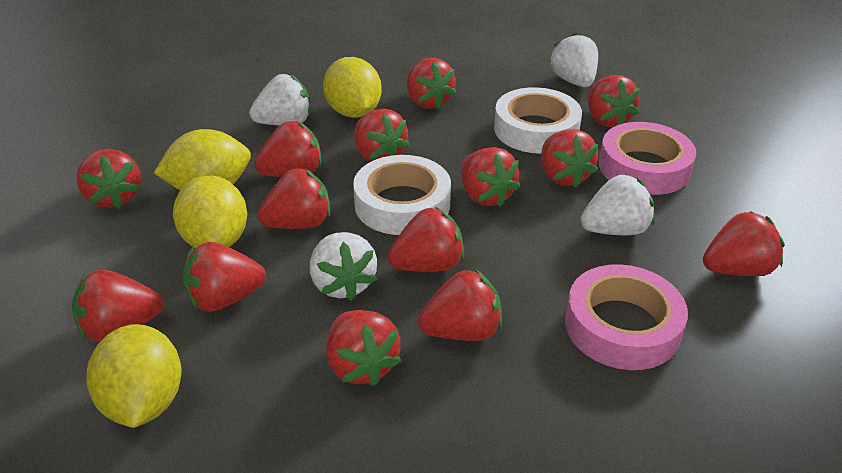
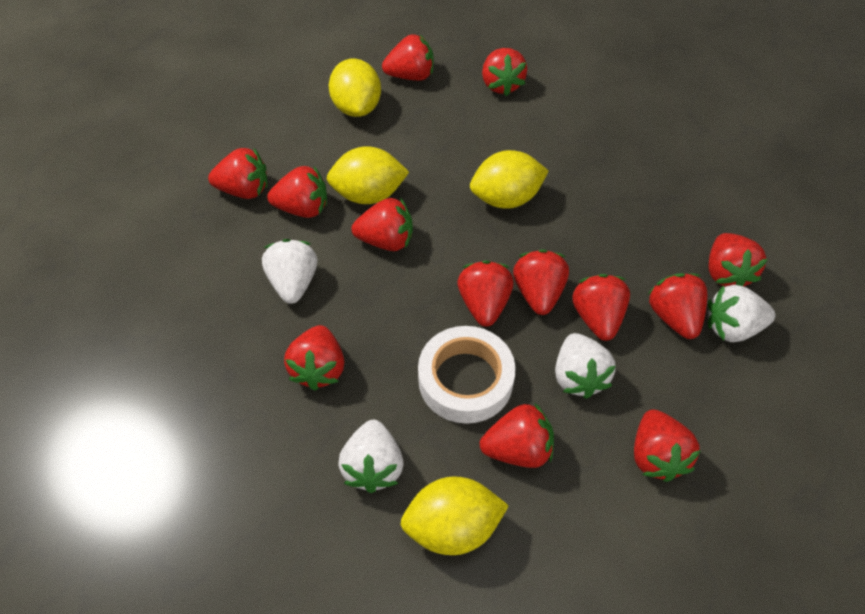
pink tape: [565,264,688,370] [599,122,696,195] = 2 -> none = 0
red strawberry: [72,270,163,342] [77,149,141,209] [182,242,266,312] [254,121,322,177] [258,168,330,229] [326,310,402,386] [354,109,410,162] [387,207,464,272] [407,58,456,109] [418,268,502,341] [461,147,520,207] [541,129,598,188] [588,75,640,127] [703,211,784,276] = 14 -> [208,148,268,199] [267,166,327,218] [284,325,344,390] [351,198,413,251] [382,34,434,81] [457,261,514,327] [480,403,554,468] [482,48,527,96] [513,250,569,315] [572,274,630,341] [634,410,701,482] [648,273,707,339] [708,233,768,287] = 13
white tape: [353,155,451,235] [494,87,582,154] = 2 -> [418,326,516,424] = 1

